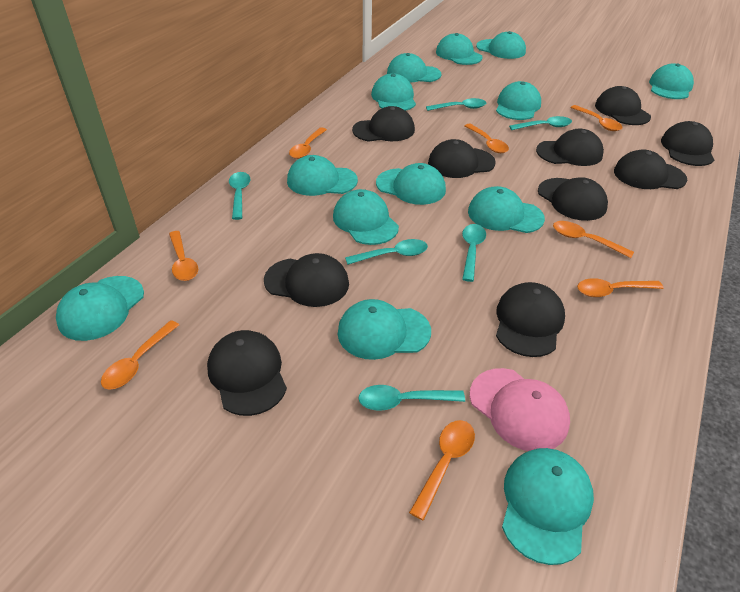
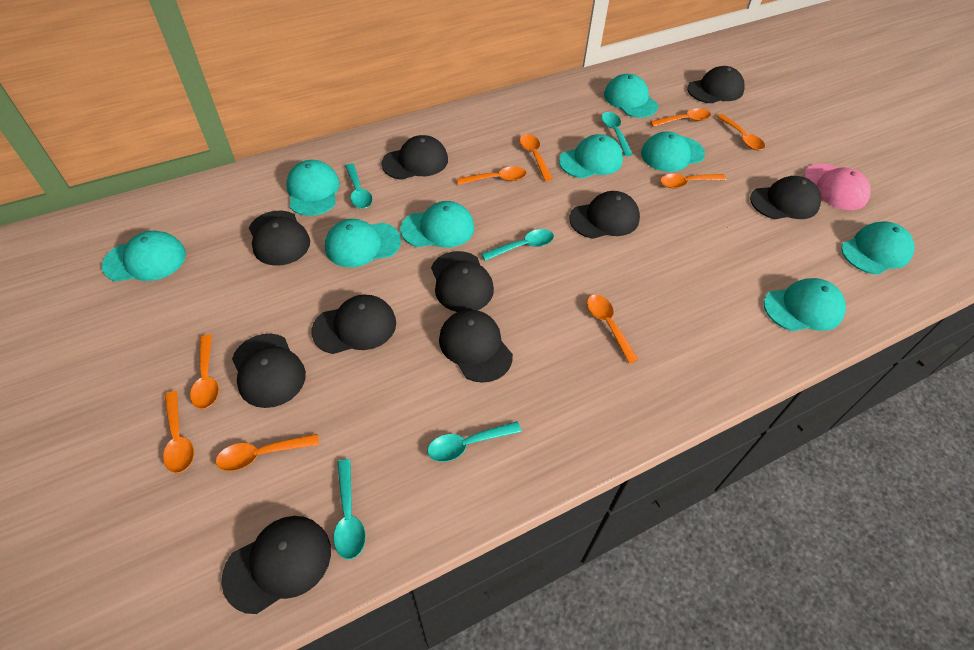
orange spoon: [101,320,179,390] [169,231,198,281] [289,127,327,159] [409,420,475,521] [465,123,509,153] [553,221,634,258] [570,105,623,131] [577,278,663,297] = 8 -> [163,391,194,473] [190,334,219,409] [216,434,319,471] [457,166,527,185] [520,134,553,181] [587,295,639,363] [650,108,711,127] [660,174,726,188] [716,114,765,150] = 9
turquoise cap: [56,276,144,341] [287,155,358,196] [333,189,399,245] [338,299,431,360] [371,73,416,111] [376,163,446,205] [387,53,441,83] [436,33,483,65] [468,186,545,233] [476,31,526,59] [496,81,541,120] [502,448,594,565] [649,64,694,99] = 13 -> [102,231,186,282] [286,160,340,216] [325,219,401,267] [400,201,474,248] [559,134,623,178] [604,74,658,118] [641,132,705,172] [764,278,846,331] [841,221,914,275] = 9
turquoise spoon: [229,172,251,220] [345,239,428,265] [358,385,465,411] [426,98,486,111] [462,224,486,282] [509,116,572,130] = 6 -> [334,459,365,559] [345,164,373,209] [427,421,521,462] [481,229,554,261] [601,112,633,156] = 5

